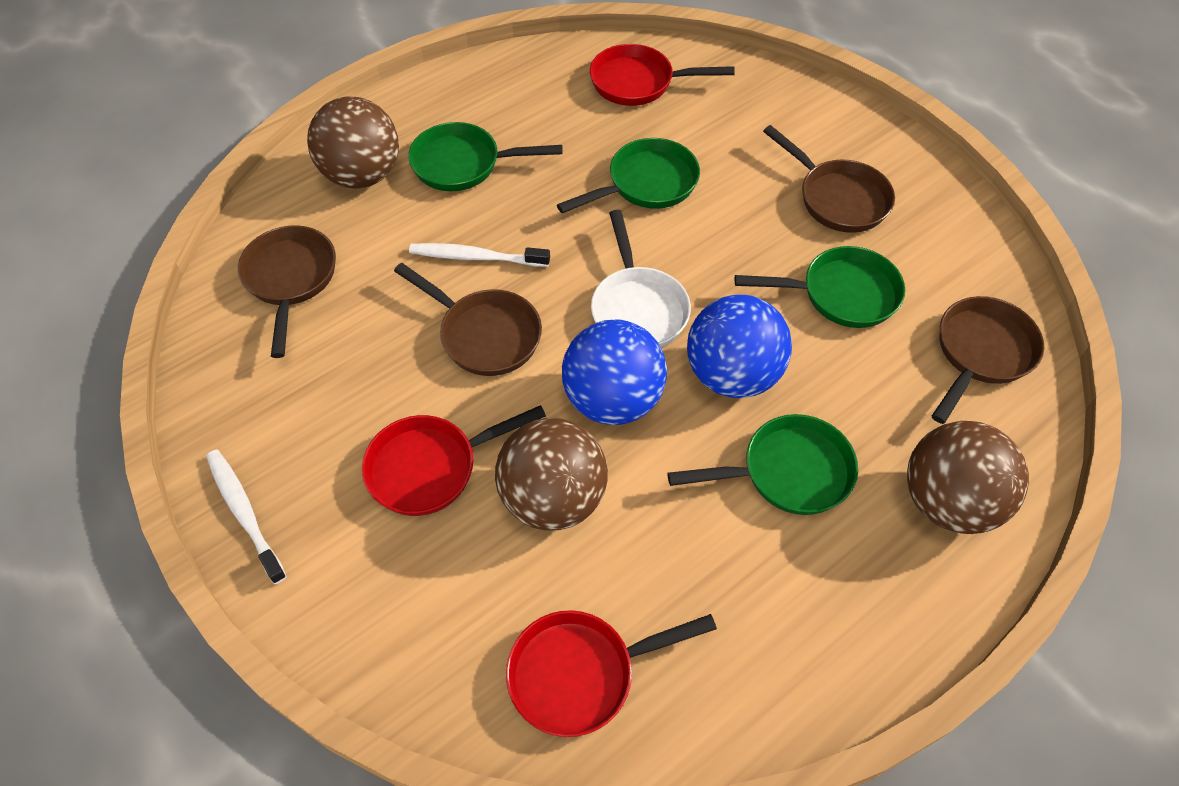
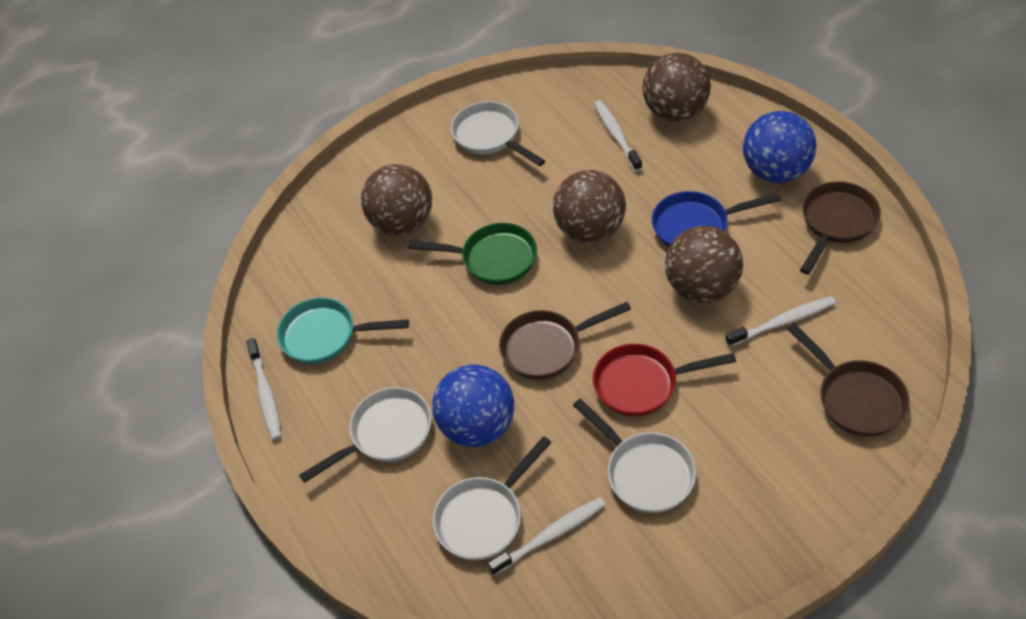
blue pan: none = 0 -> [652,191,781,247] = 1
brown ball: [307,96,399,189] [495,418,608,530] [907,421,1029,534] = 3 -> [361,164,432,235] [553,170,626,243] [643,53,711,122] [665,226,743,303] = 4
brown pan: [238,225,336,358] [394,263,542,376] [763,125,895,233] [932,296,1044,424] = 4 -> [499,302,631,380] [787,323,910,437] [800,181,881,275] = 3
green pan: [408,122,563,191] [557,138,700,213] [667,414,858,515] [735,246,905,328] = 4 -> [408,223,537,285] = 1
red pan: [362,405,546,516] [506,610,717,737] [590,44,735,106] = 3 -> [593,344,736,417] = 1
turquoise pan: none = 0 -> [277,297,409,364] = 1
white pan: [591,210,691,347] = 1 -> [299,387,432,483] [433,436,552,561] [451,101,545,166] [573,399,696,513] = 4
white toothbrush: [206,450,287,584] [409,243,550,267] = 2 -> [246,338,281,440] [487,497,606,576] [594,100,642,171] [725,296,836,347] = 4

